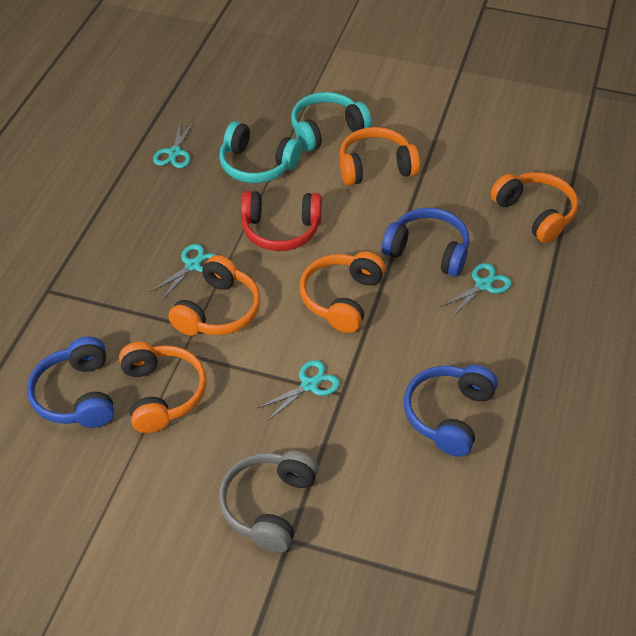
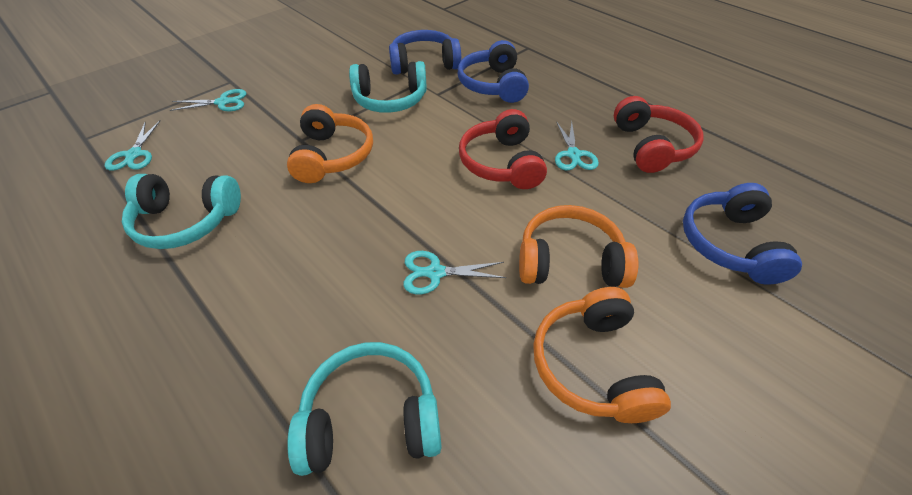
grey headphones: [219,450,319,553] = 1 -> none = 0
orange headphones: [119,342,207,433] [168,255,261,335] [300,251,385,333] [340,127,420,185] [490,172,578,243] = 5 -> [287,104,373,183] [519,205,638,288] [533,287,671,423] = 3
red headphones: [241,191,322,251] = 1 -> [459,109,547,189] [614,96,704,173] = 2
turquoise headphones: [219,121,302,183] [291,92,372,152] = 2 -> [122,174,241,249] [287,342,442,476] [349,61,427,113] = 3

